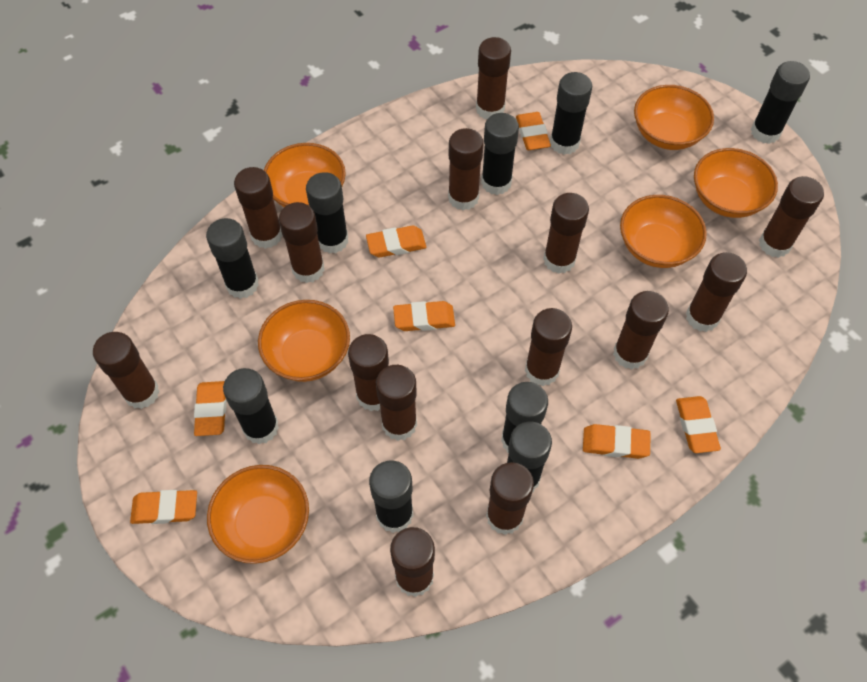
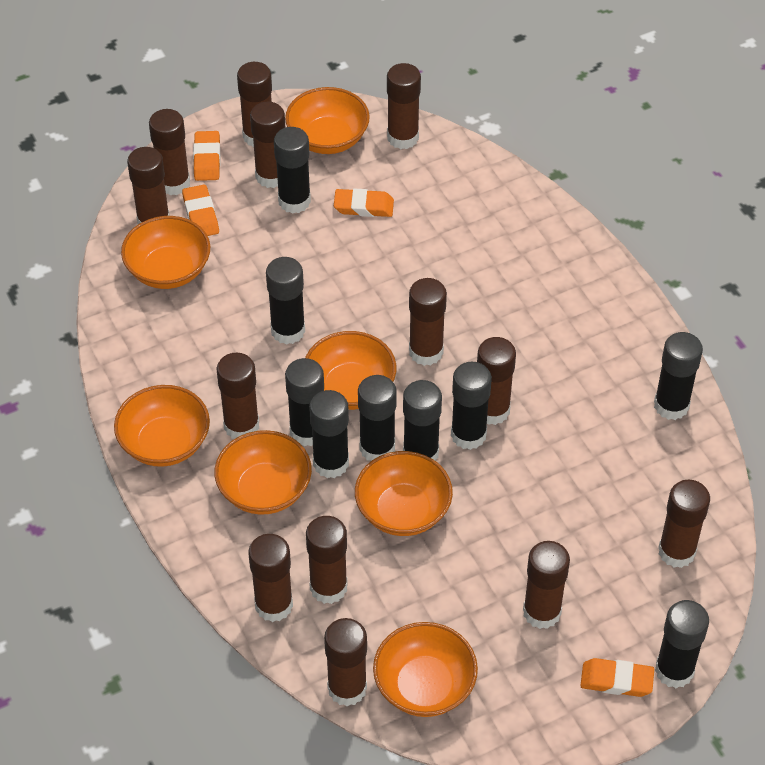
brown glue stick: [93,332,160,409] [234,167,283,249] [279,202,325,283] [348,334,389,411] [376,365,417,441] [390,527,435,597] [448,128,484,210] [476,37,511,119] [486,462,534,535] [525,308,572,386] [543,193,589,274] [613,291,669,369] [686,252,747,332] [759,176,824,258] = 14 -> [127,147,170,224] [149,109,190,195] [217,353,259,439] [237,62,272,147] [248,534,293,622] [250,102,285,188] [306,516,348,604] [324,618,367,706] [387,63,421,149] [409,278,447,366] [477,337,516,425] [523,541,570,629] [658,480,710,568] = 13
orange bowl: [207,465,309,564] [258,300,350,382] [264,143,346,207] [620,195,707,268] [634,85,714,150] [694,148,778,218] = 6 -> [114,385,210,467] [121,216,210,289] [214,430,312,515] [285,87,370,154] [305,331,396,410] [355,451,453,536] [373,622,478,717] = 7
orange eraser: [130,490,197,524] [194,381,227,436] [366,226,426,257] [393,301,455,331] [516,112,551,150] [583,424,650,459] [676,396,721,453] = 7 -> [182,185,219,236] [193,131,221,181] [334,188,394,217] [580,658,654,697] = 4

